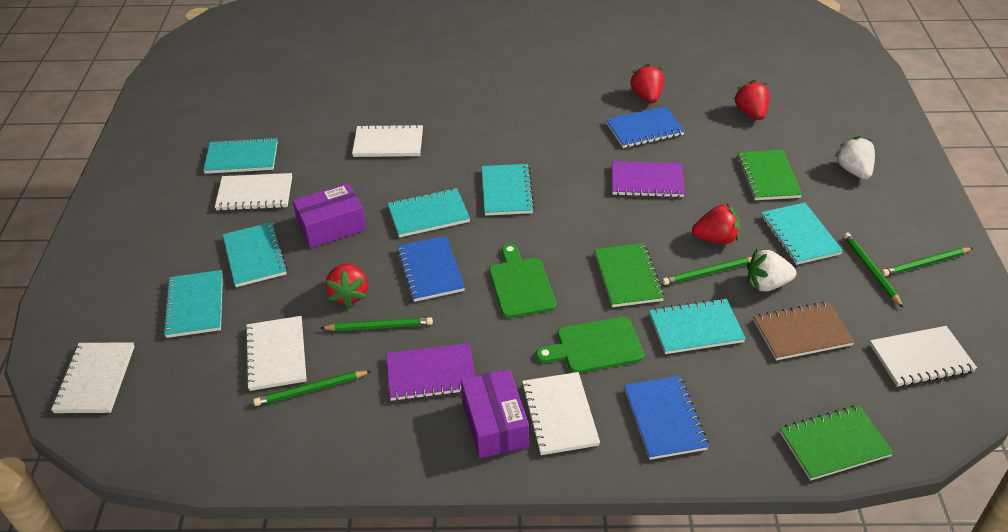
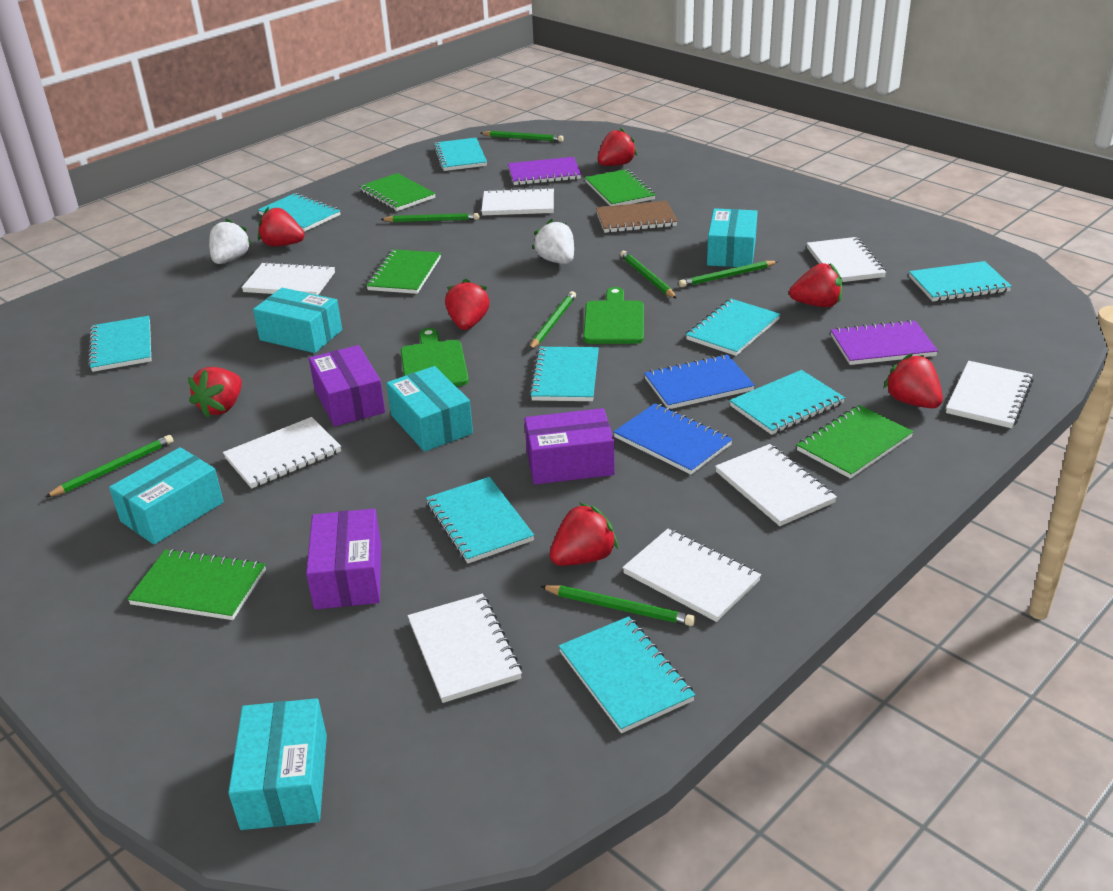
blue notebook: [397,236,465,302] [606,106,685,148] [624,376,709,460] = 3 -> [613,403,733,475] [644,354,755,409] = 2
green notebook: [594,243,665,307] [737,150,803,200] [780,405,894,481] = 3 -> [127,549,266,620] [359,173,436,211] [366,249,441,294] [585,169,655,206] [797,405,914,479] = 5
green pencil: [253,371,371,406] [321,317,433,331] [662,257,752,285] [844,233,903,308] [881,248,973,277] = 5 -> [45,435,174,497] [380,213,479,222] [481,131,564,142] [529,291,576,350] [540,585,695,626] [620,251,677,299] [679,261,779,287] = 7
purple box: [293,183,366,248] [461,369,529,458] = 2 -> [306,509,381,610] [309,345,385,426] [524,408,615,484] = 3
red strawberry: [326,263,368,307] [630,64,664,103] [692,204,740,244] [733,80,770,120] = 4 -> [188,367,242,418] [258,207,305,246] [445,278,490,330] [549,503,618,566] [598,128,637,166] [789,263,843,307] [883,353,943,408] = 7
turquoise box: none = 0 -> [109,447,224,545] [228,698,327,830] [253,288,342,353] [386,366,473,452] [707,208,758,267] = 5
turquoise notebook: [163,270,223,338] [203,137,278,174] [223,222,288,287] [387,188,470,238] [482,164,535,216] [649,298,746,354] [761,203,843,265] = 7 -> [88,316,151,372] [258,193,341,232] [426,477,534,563] [433,138,487,171] [529,347,599,401] [559,616,695,733] [686,299,780,356] [730,370,845,435] [909,261,1012,301] = 9
white notebook: [51,342,135,413] [215,173,292,211] [245,316,307,391] [352,124,423,157] [521,372,600,455] [870,326,977,387] = 6 -> [223,417,341,489] [241,262,335,295] [408,594,522,703] [481,187,554,215] [622,529,761,622] [715,444,837,526] [807,237,886,282] [946,361,1033,428] = 8

